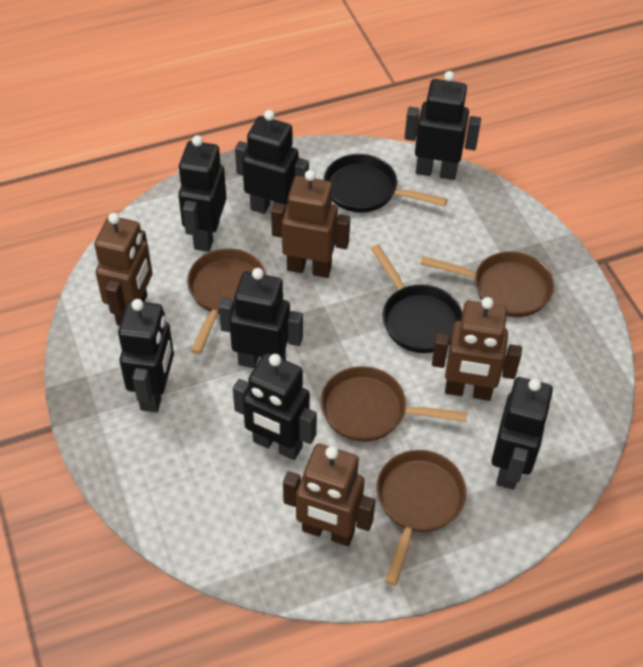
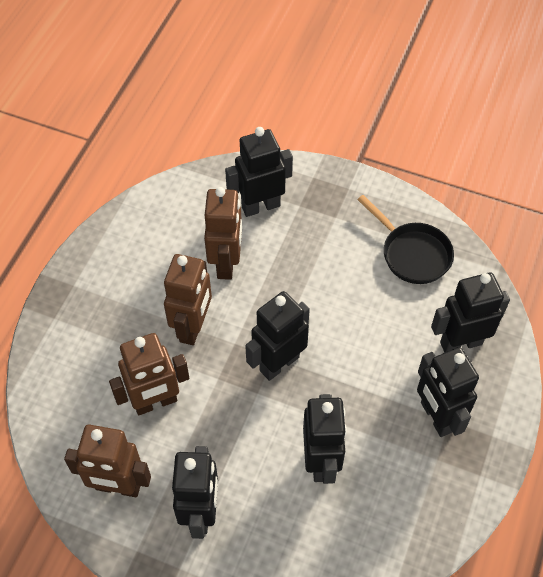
black pan: [323,154,447,213] [371,245,463,353] = 2 -> [357,195,454,284] = 1
black robot: [118,299,174,412] [178,135,227,252] [219,268,303,368] [233,353,317,460] [235,110,309,214] [404,71,481,180] [491,377,553,490] = 7 -> [172,446,218,539] [225,127,293,217] [245,291,310,381] [303,394,347,484] [417,347,479,437] [431,272,510,353] = 6
brown pan: [187,249,266,354] [321,366,467,442] [376,450,466,586] [420,251,554,317] = 4 -> none = 0

